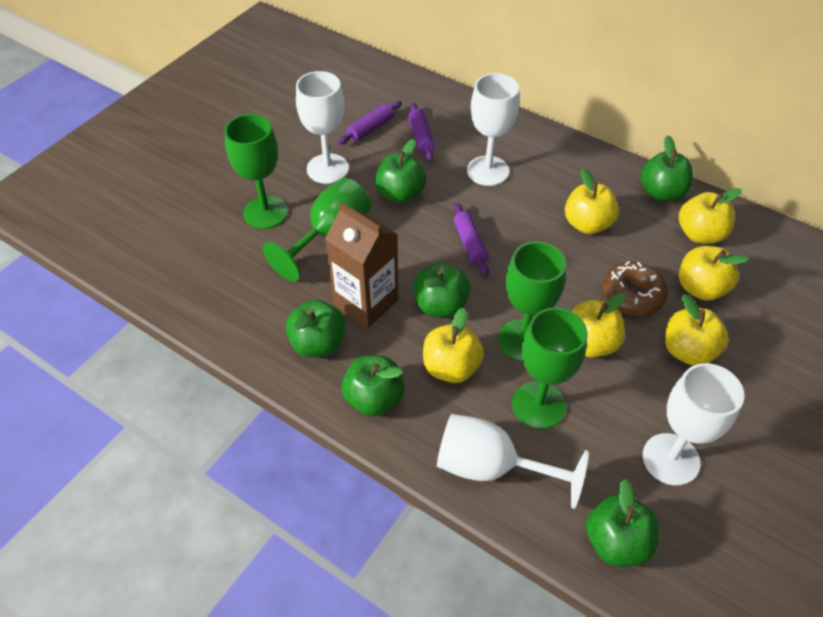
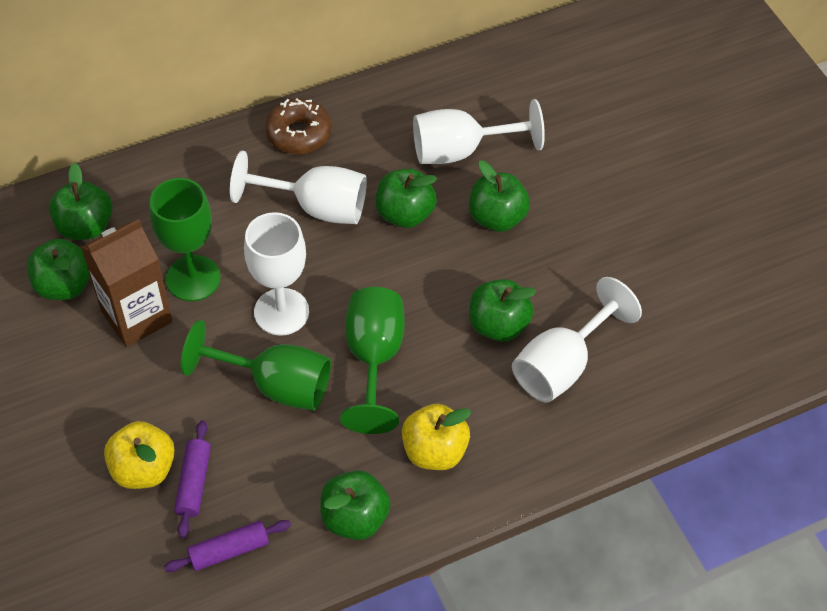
green goblet: [224,114,288,229] [263,178,371,282] [498,241,566,362] [512,308,588,429] = 4 -> [150,178,221,301] [181,320,331,411] [340,287,405,434] = 3
purple rolling pin: [338,101,402,145] [408,103,435,162] [454,203,489,276] = 3 -> [164,520,291,572] [174,420,211,538] = 2
yellow apple: [423,307,484,383] [565,168,619,234] [572,292,626,358] [665,294,729,366] [679,188,742,244] [679,246,749,301] = 6 -> [104,421,175,489] [402,404,471,470] = 2

